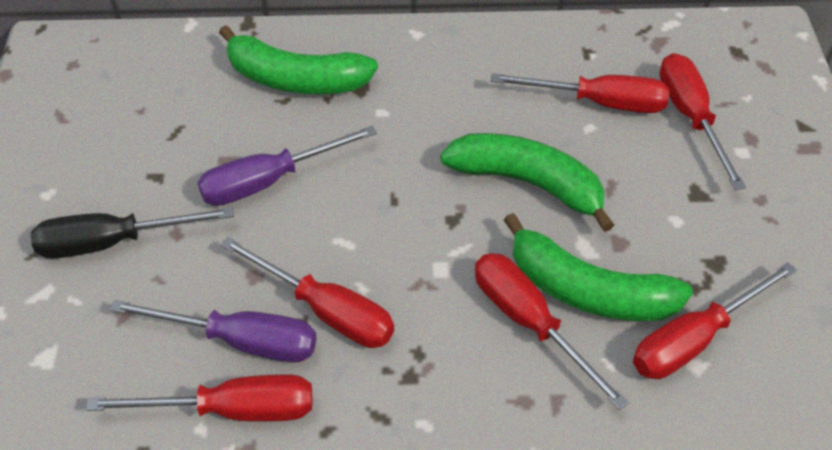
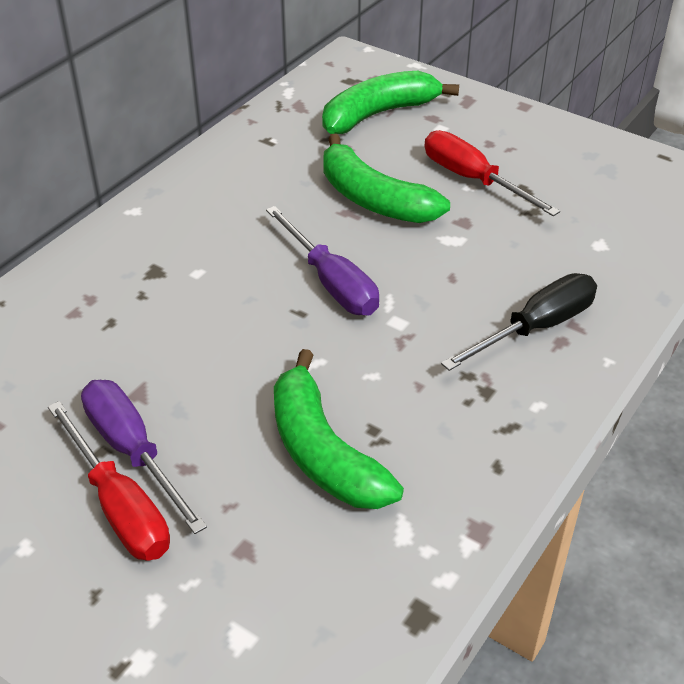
red screwdriver: [86,374,312,422] [221,237,394,348] [475,253,629,410] [491,74,669,113] [633,262,797,379] [659,53,746,190] = 6 -> [48,401,170,561] [425,130,560,216] = 2

